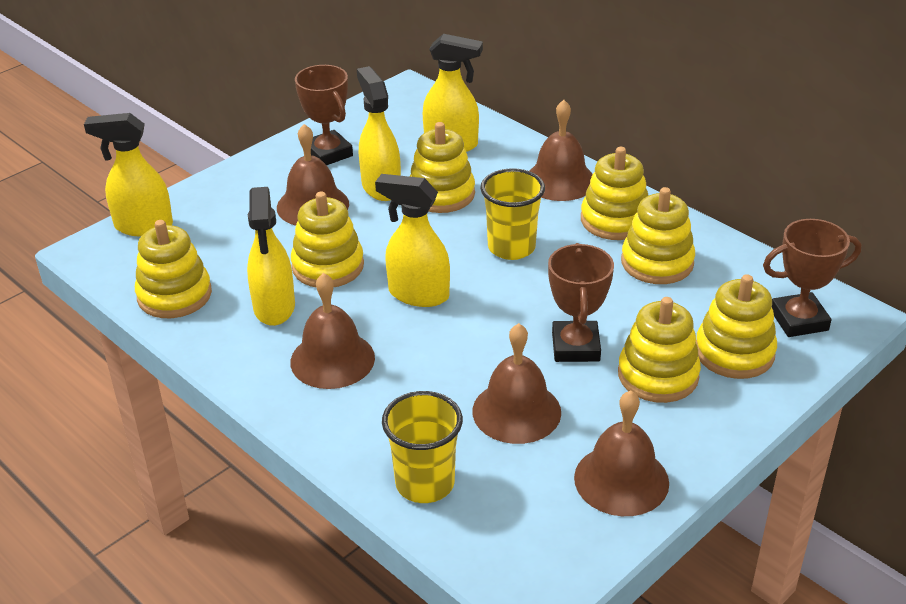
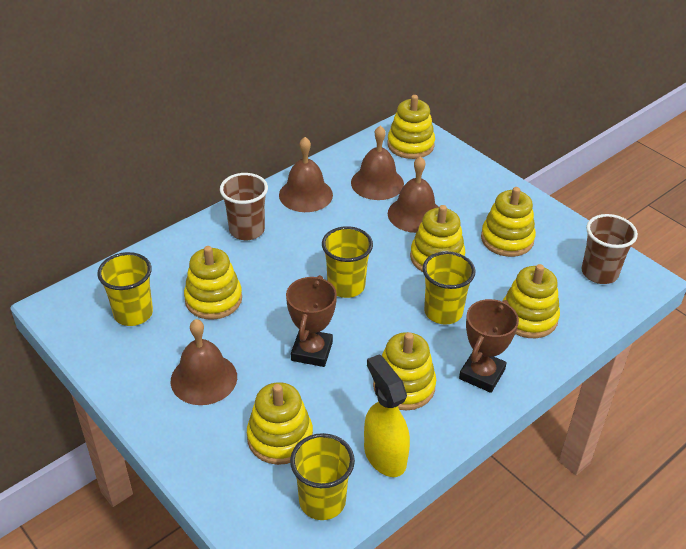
brown bell: [277,124,349,226] [290,273,375,389] [472,323,561,444] [530,100,593,201] [574,391,669,516] = 5 -> [171,319,237,405] [279,137,333,212] [351,125,404,200] [388,156,439,233] = 4
brown cup: none = 0 -> [220,173,268,240] [581,214,638,284] = 2
brown trophy: [295,65,353,165] [548,243,614,362] [763,219,861,337] = 3 -> [286,275,337,367] [459,299,519,393] = 2
yellow cup: [382,391,463,503] [480,168,545,260] = 2 -> [97,252,153,326] [290,433,355,520] [322,226,373,298] [423,251,475,324] = 4
yellow spray bottle: [84,113,173,237] [247,187,295,326] [357,66,401,201] [375,174,450,307] [423,34,483,152] = 5 -> [364,354,410,477] = 1

